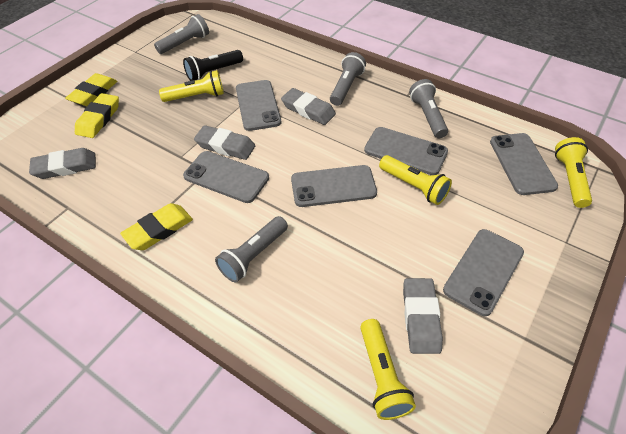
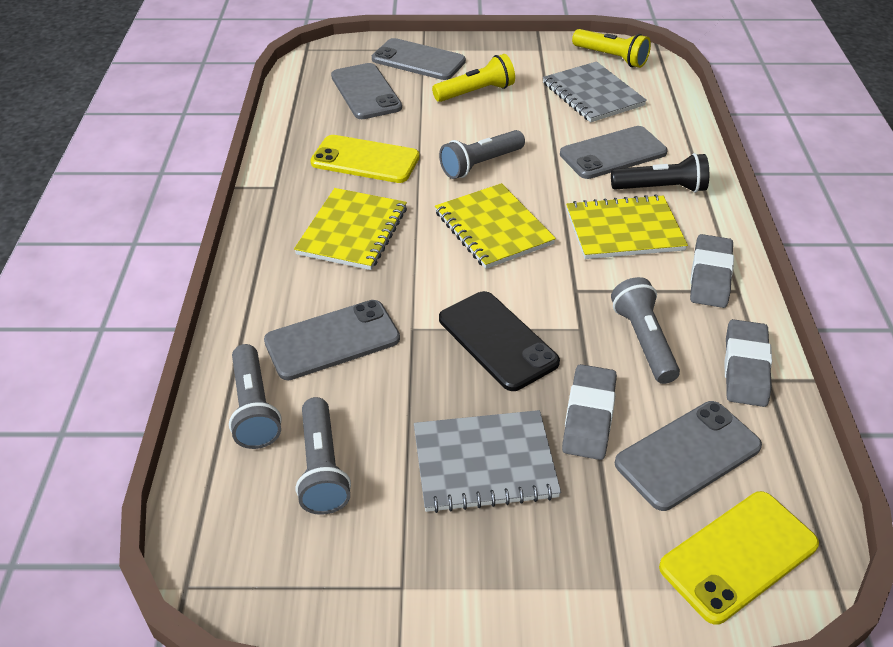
black phone: none = 0 -> [439,291,560,391] = 1
grey eraser: [29,148,96,179] [194,125,255,160] [281,88,336,125] [403,278,443,354] = 4 -> [562,364,617,460] [690,234,734,308] [725,319,772,407] = 3
grey notebook: none = 0 -> [414,410,561,513] [543,61,647,122] = 2
grey phone: [183,151,269,203] [236,80,281,131] [291,165,377,207] [364,127,448,175] [443,229,524,316] [490,133,558,195] = 6 -> [264,300,400,380] [331,63,402,119] [372,38,466,80] [560,126,668,179] [614,401,762,511] = 5
yellow eraser: [65,73,117,106] [75,93,119,138] [120,203,193,250] = 3 -> none = 0
yellow flashlight: [159,70,224,102] [360,319,416,420] [379,155,452,205] [555,137,592,208] = 4 -> [432,54,515,102] [572,29,651,68] = 2
yellow notebook: none = 0 -> [294,188,407,270] [435,183,556,269] [566,194,688,259] = 3
yellow phone: none = 0 -> [310,135,420,183] [659,491,819,624] = 2

